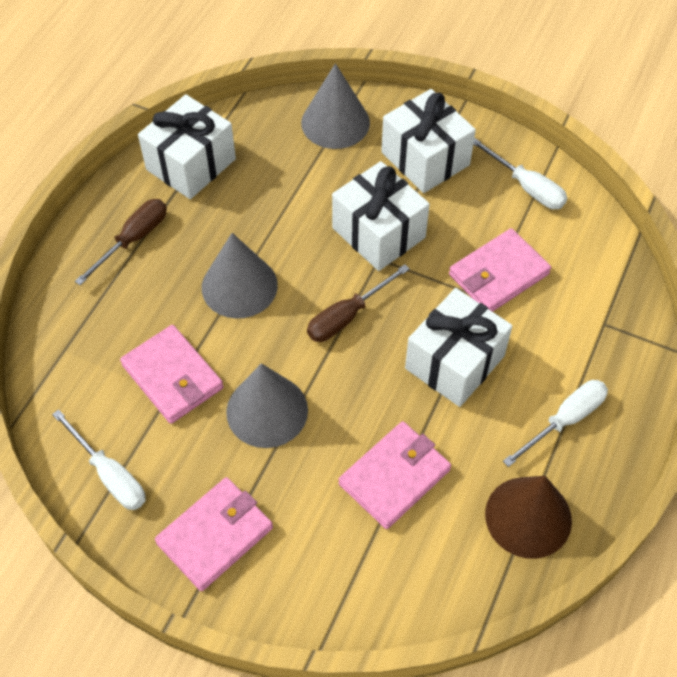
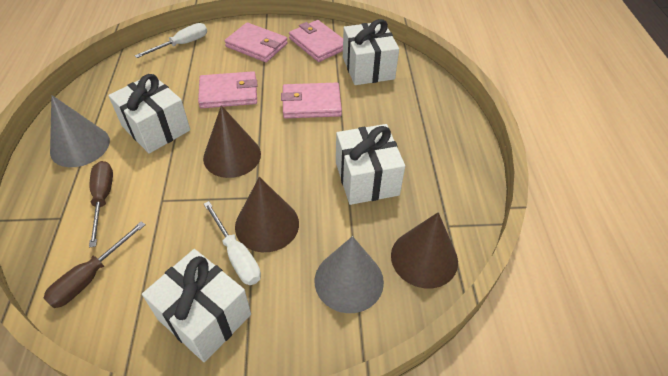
brown cone: [485,476,572,559] = 1 -> [203,105,261,178] [235,177,299,252] [391,212,458,289] = 3
grey cone: [202,233,278,319] [226,363,308,448] [301,63,370,149] = 3 -> [50,95,110,167] [315,236,384,313] = 2
white screwdriver: [52,409,146,510] [474,138,567,209] [503,380,608,467] = 3 -> [134,23,207,58] [204,201,261,285] = 2

